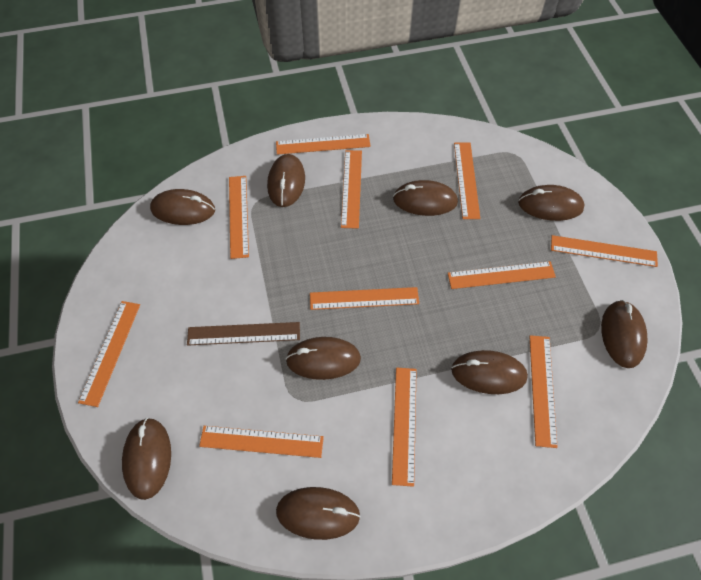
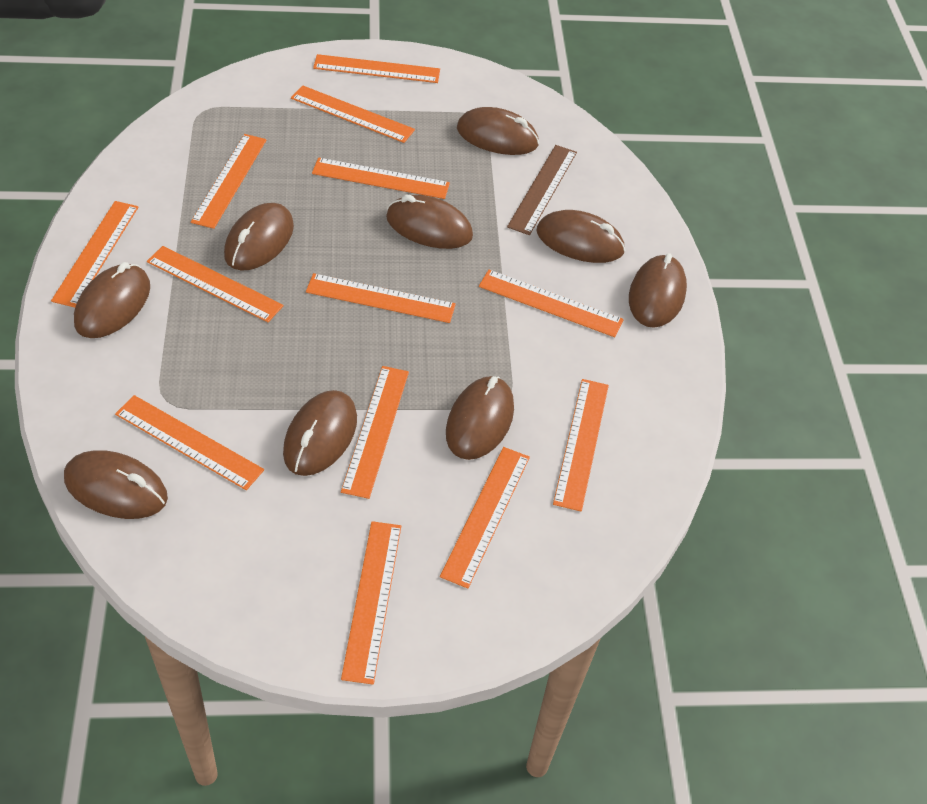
orange ruler: [78,301,140,407] [199,426,324,458] [229,176,249,259] [276,134,371,155] [310,287,419,310] [341,150,362,229] [392,368,417,487] [448,261,556,289] [454,143,480,219] [529,335,558,448] [551,235,658,267] = 11 -> [51,201,138,307] [115,395,264,490] [147,246,283,322] [191,134,267,229] [291,85,415,143] [306,273,456,323] [312,158,450,199] [313,54,440,83] [341,366,409,499] [341,521,401,685] [440,447,530,588] [479,270,624,337] [553,379,609,512] = 13

